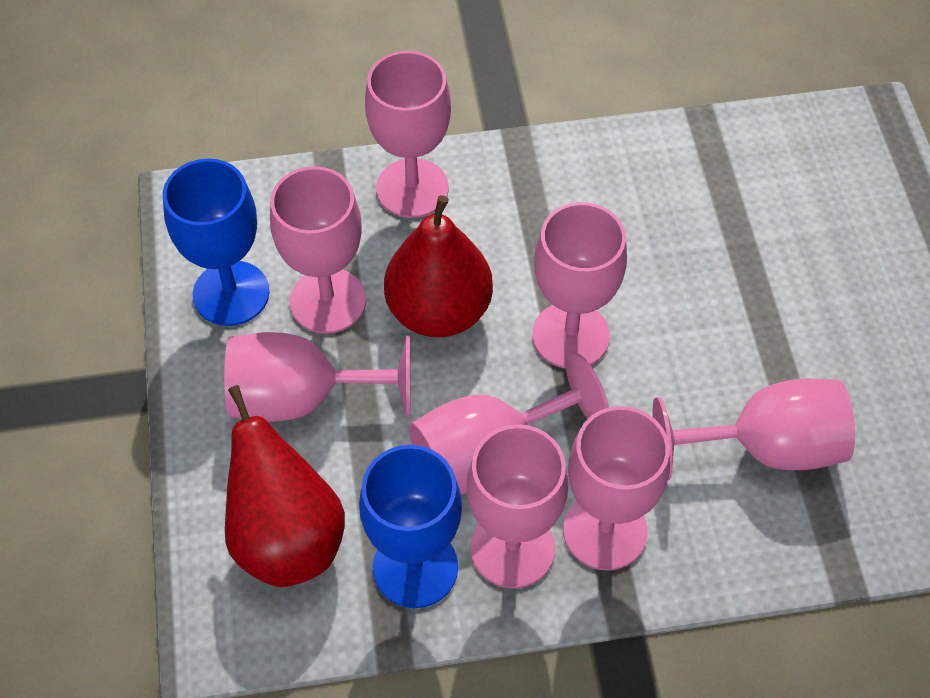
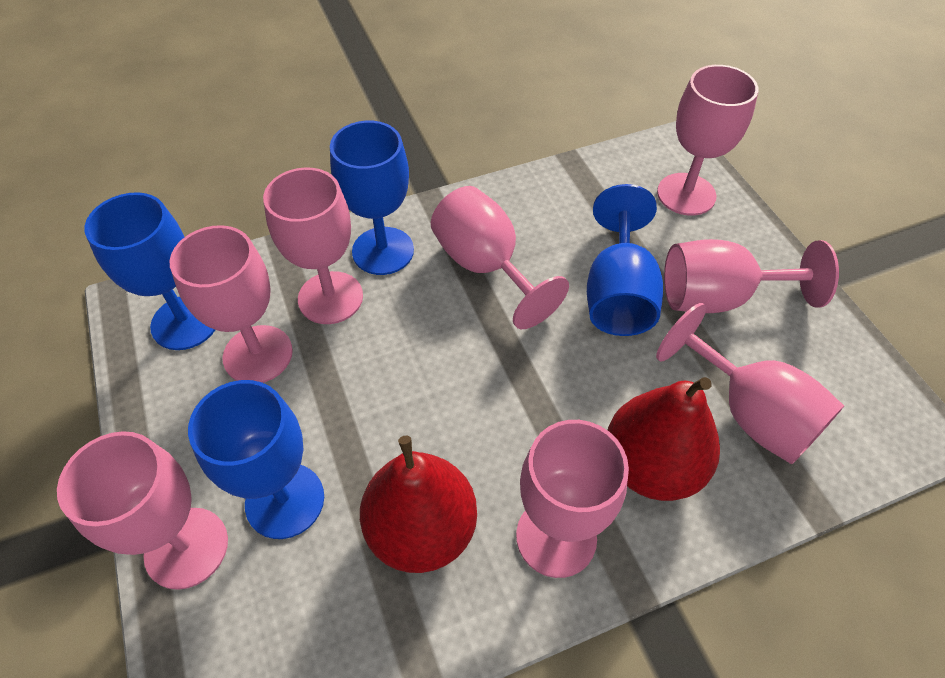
blue goblet: [163,159,269,326] [359,445,462,608] = 2 -> [84,192,215,350] [188,380,324,539] [330,121,414,275] [587,184,663,336] = 4

